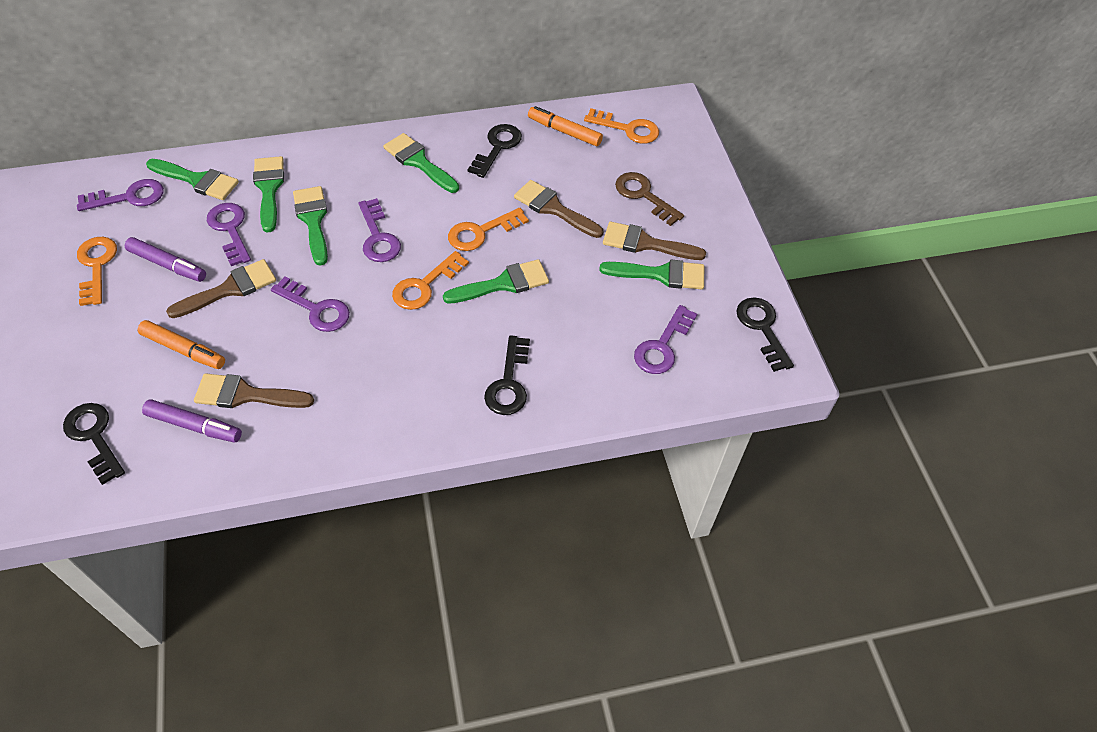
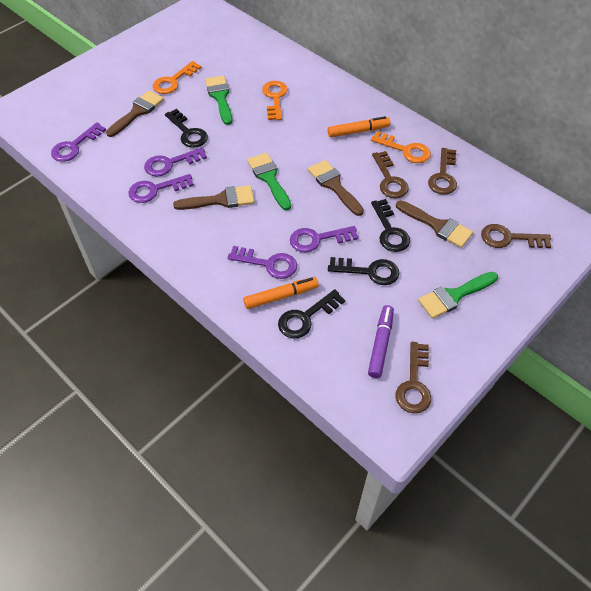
brown key: [615,172,684,226] = 1 -> [372,151,409,198] [395,342,431,413] [428,148,457,195] [481,224,551,248] = 4
green brush: [146,159,239,200] [253,156,284,233] [293,186,328,266] [383,133,459,193] [443,259,549,304] [599,260,704,289] = 6 -> [205,76,232,125] [247,153,291,210] [418,272,498,319] = 3
orange key: [77,237,117,306] [392,251,469,310] [448,208,529,251] [584,108,659,144] = 4 -> [153,61,201,94] [262,81,288,120] [371,131,431,163] = 3
purple marker: [125,237,206,282] [142,399,242,443] = 2 -> [368,305,394,378] = 1

